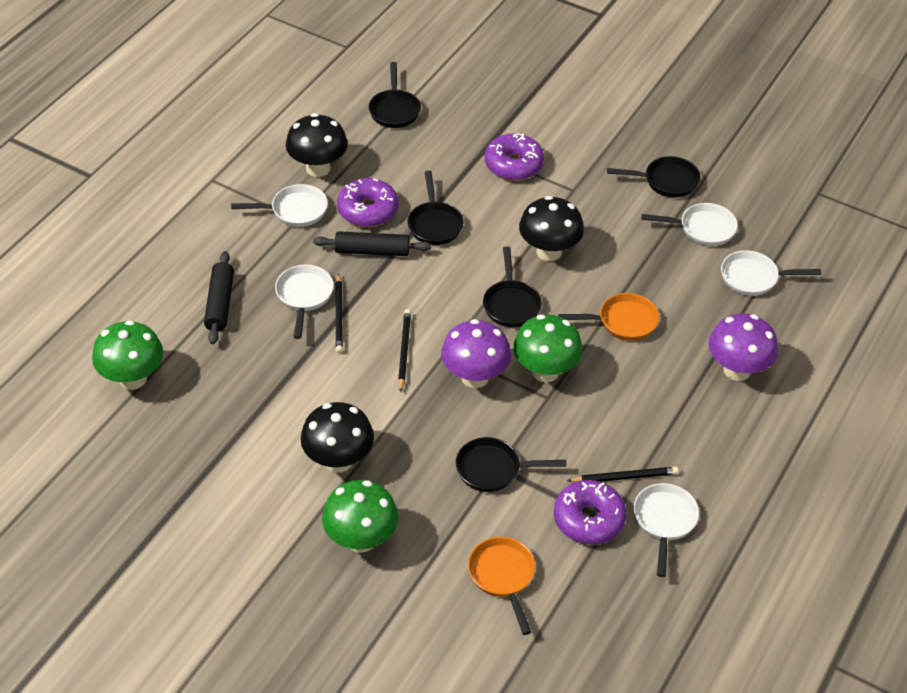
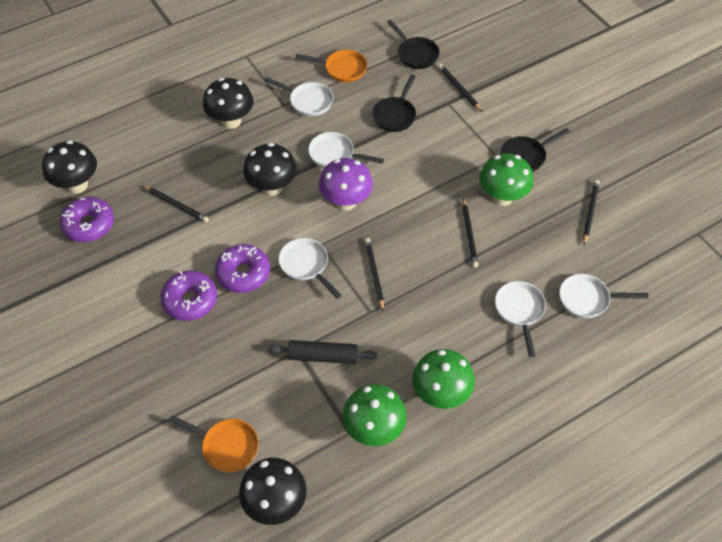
black mushroom: [286,113,348,177] [301,402,374,473] [519,196,584,261] = 3 -> [42,140,97,194] [203,78,254,129] [239,458,307,525] [243,143,297,196] = 4
black pan: [369,62,421,128] [408,171,464,245] [456,437,566,492] [483,246,542,327] [607,156,700,198] = 5 -> [372,74,416,132] [387,20,440,69] [501,128,570,172] = 3
black pencil: [335,273,343,353] [398,309,411,392] [567,467,679,482] = 3 -> [142,185,209,222] [365,238,384,312] [438,64,483,112] [462,198,478,267] [583,180,600,245] = 5
black rolling pin: [204,251,234,344] [313,231,431,256] = 2 -> [268,340,378,364] = 1
purple mushroom: [441,319,511,388] [708,314,778,381] = 2 -> [319,158,373,211] = 1

